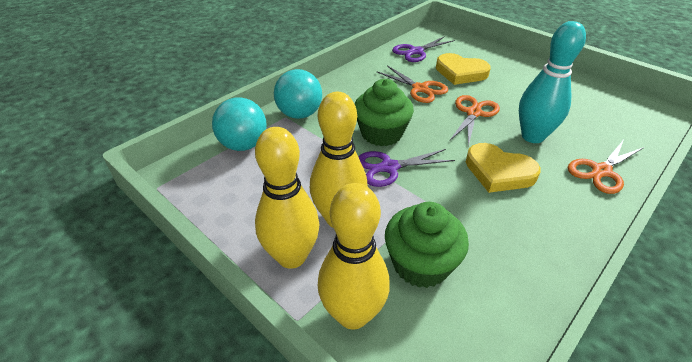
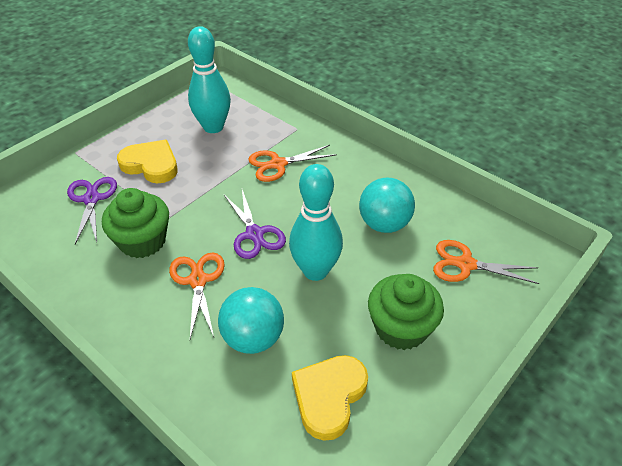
turquoise bowling pin: [519,21,586,143] = 1 -> [188,26,231,133] [289,164,343,281] = 2
yellow bowling pin: [255,127,319,269] [310,92,368,227] [318,183,390,330] = 3 -> none = 0

